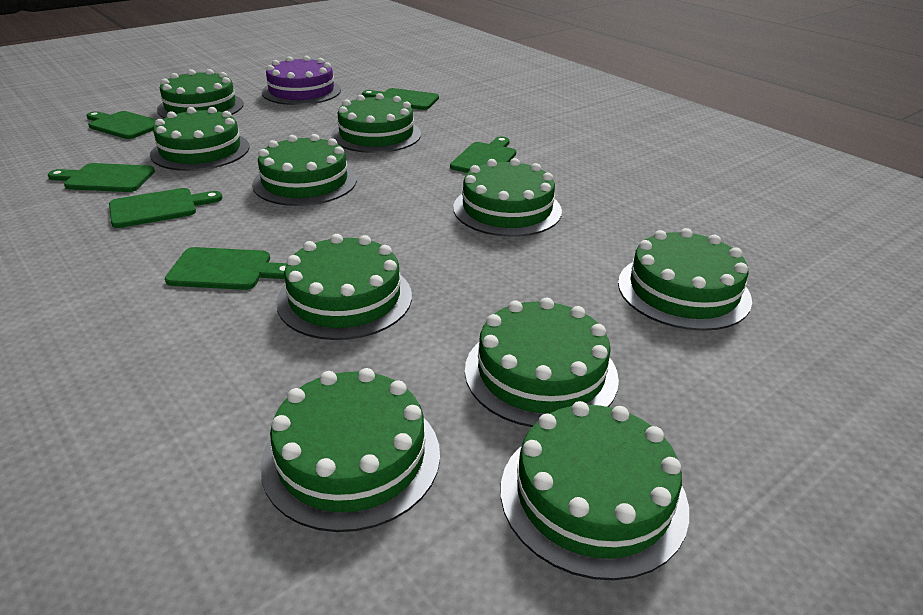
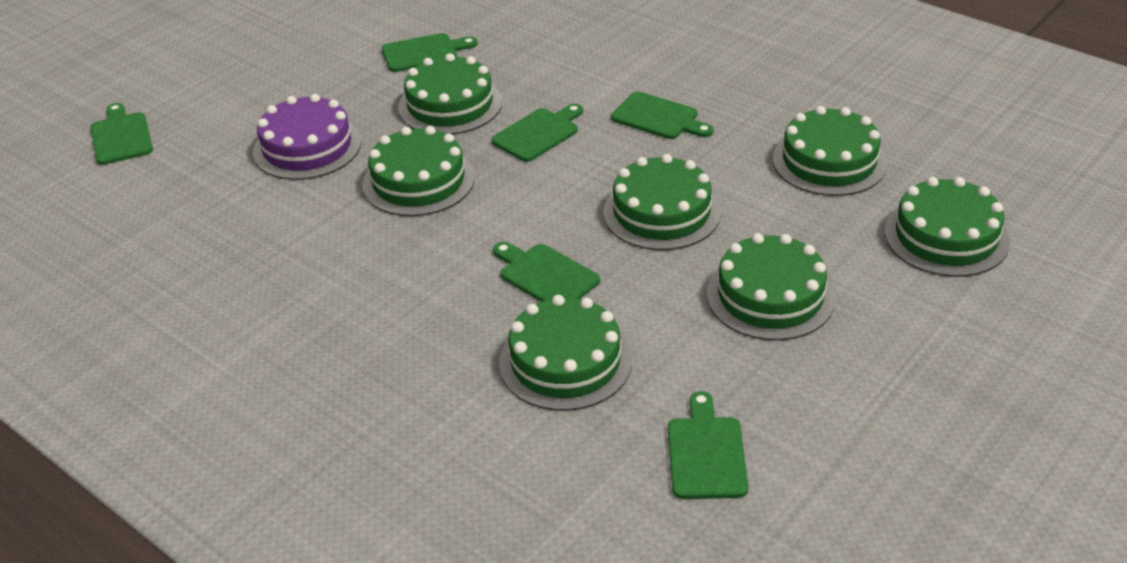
green cake: [150,107,250,171] [157,69,244,118] [252,134,357,206] [260,368,440,532] [276,234,412,340] [331,93,421,153] [453,158,562,237] [465,298,619,427] [501,401,689,580] [618,228,752,331] = 10 -> [362,126,475,216] [398,53,502,135] [499,295,632,411] [603,154,721,250] [707,233,835,341] [773,106,887,196] [884,177,1010,277] = 7

